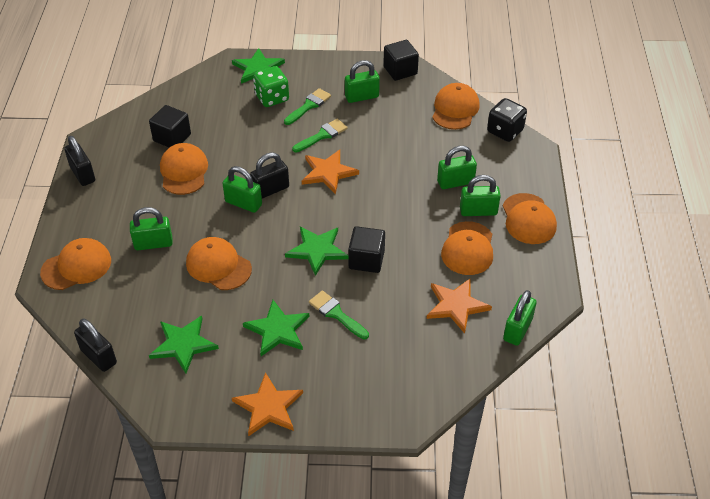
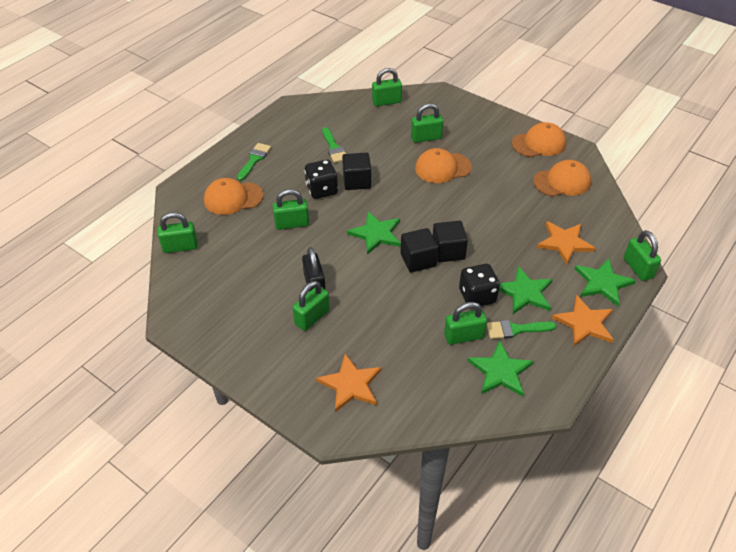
black dice: [487,98,527,142] = 1 -> [304,160,338,199] [459,264,500,306] = 2
black padlock: [64,136,95,186] [74,319,117,372] [250,152,289,199] = 3 -> [302,247,326,292] = 1
green dice: [253,66,289,107] = 1 -> none = 0
green padlock: [130,207,173,250] [222,166,262,213] [345,60,380,103] [437,146,477,189] [460,175,500,216] [503,290,537,346] = 6 -> [158,212,198,253] [273,189,309,230] [292,281,330,331] [372,68,402,106] [411,103,443,143] [444,302,487,345] [624,230,661,281] = 7
orange cap: [40,238,111,290] [160,143,208,195] [186,237,252,290] [433,83,480,130] [441,221,493,275] [503,193,557,244] = 6 -> [204,178,263,215] [415,148,472,183] [512,122,566,157] [533,160,591,196] = 4

